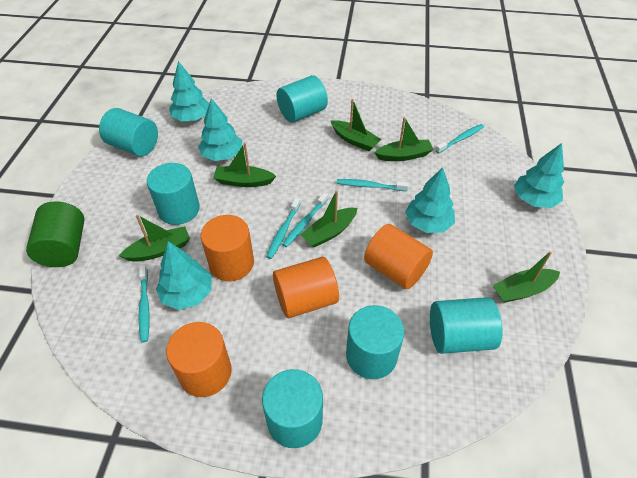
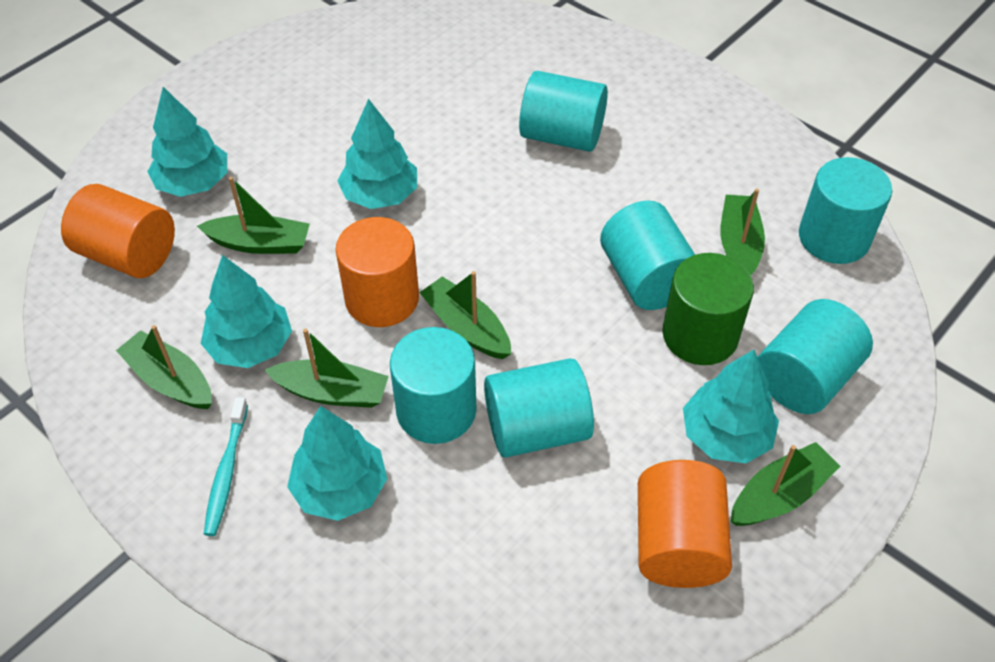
orange cylinder: [166,322,232,397] [201,215,254,281] [273,257,339,318] [364,224,433,289] = 4 -> [61,184,175,278] [335,217,419,327] [638,460,732,588] = 3
turquoise toothbrush: [139,265,150,342] [266,198,301,259] [282,192,328,247] [337,179,409,191] [435,124,484,154] = 5 -> [204,397,248,536] = 1

